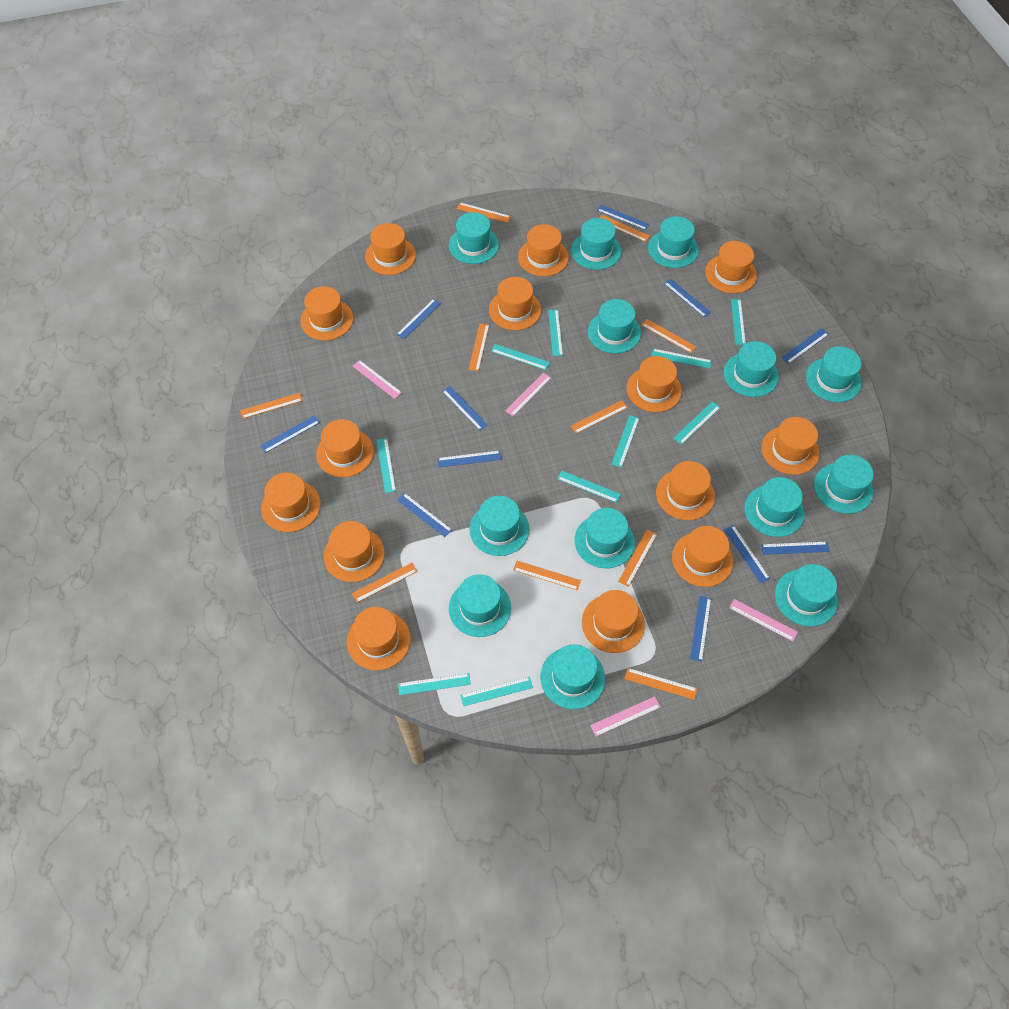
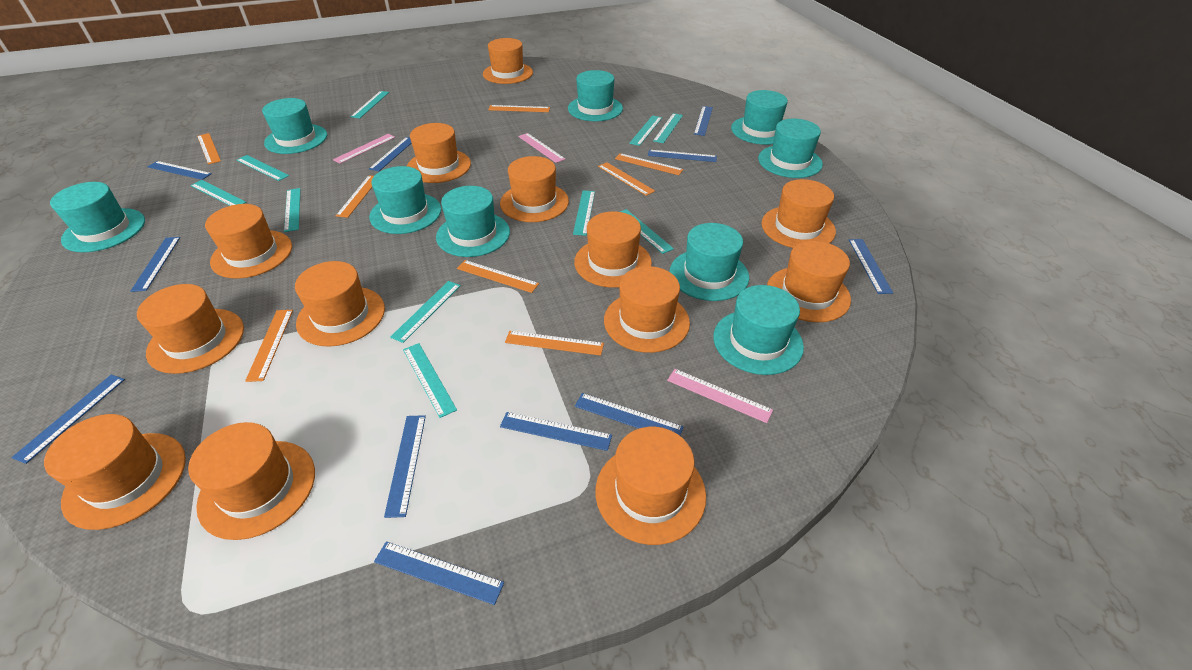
orange hat: [261,472,321,532] [300,286,353,340] [316,419,374,477] [324,521,385,582] [347,607,411,670] [365,223,416,275] [489,277,541,330] [518,224,569,276] [582,590,645,653] [626,356,682,412] [656,461,715,520] [672,526,733,587] [705,241,757,293] [761,417,819,475] = 14 -> [44,414,186,530] [137,284,244,374] [188,422,315,540] [205,204,292,279] [295,261,385,347] [407,123,471,183] [483,38,533,84] [500,156,569,222] [574,212,652,288] [596,427,706,545] [604,266,690,353] [761,179,836,248] [767,241,851,322] = 13
orange ruler: [240,393,303,419] [352,563,418,603] [457,202,510,223] [469,324,489,371] [513,561,581,591] [571,400,628,433] [600,215,650,242] [618,530,657,587] [624,668,697,700] [642,319,696,353] = 10 -> [197,133,221,165] [245,310,293,382] [336,175,374,218] [457,260,539,293] [488,105,550,112] [505,331,604,356] [598,162,655,196] [615,153,683,175] = 8
pink ruler: [353,360,402,399] [505,373,551,416] [590,696,661,736] [729,599,798,641] = 4 -> [333,134,395,164] [518,133,565,163] [667,369,773,423] = 3
turquoise hat: [449,212,499,264] [449,574,511,637] [469,496,529,556] [540,644,605,709] [571,218,621,270] [574,508,635,568] [588,299,641,353] [648,216,699,268] [723,341,779,397] [745,477,804,537] [775,564,838,626] [806,346,862,402] [814,455,874,514] = 13 -> [50,182,145,252] [262,98,327,154] [369,166,441,234] [436,186,510,257] [568,70,623,121] [670,223,749,301] [713,285,804,375] [731,90,788,145] [758,119,823,178] = 9

